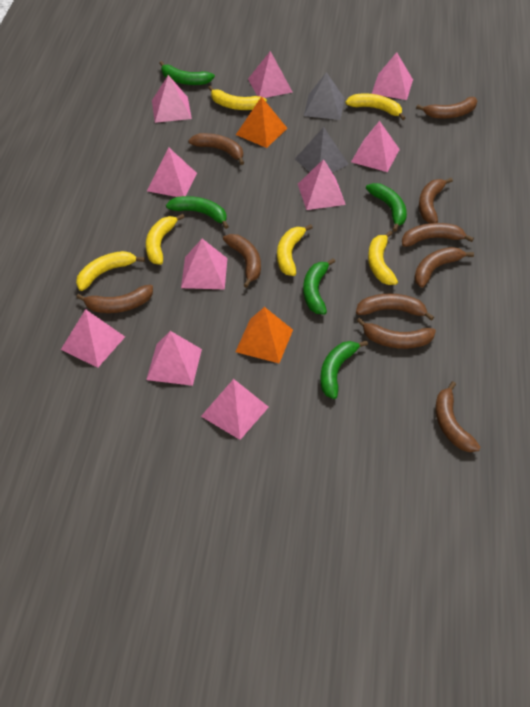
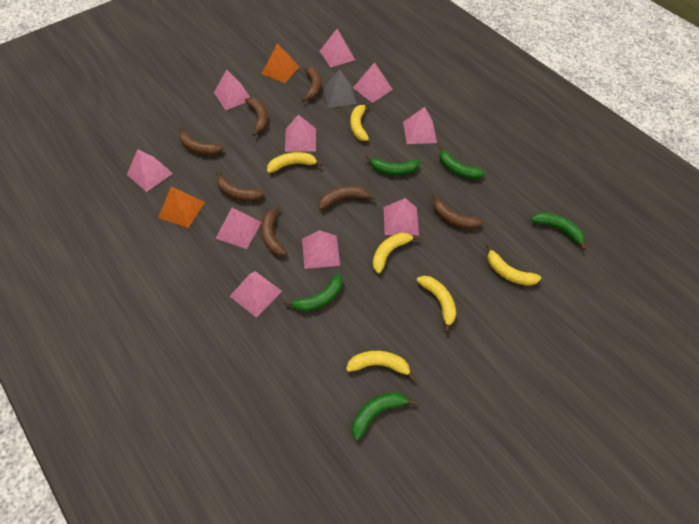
brown banana: [76,285,153,313] [188,133,244,165] [223,234,261,288] [356,293,434,321] [357,318,436,349] [402,223,474,247] [414,247,474,288] [416,97,477,119] [419,178,453,223] [435,381,480,452] = 10 -> [179,127,224,155] [217,171,265,201] [245,97,268,136] [261,205,287,256] [302,66,321,102] [319,186,375,210] [432,193,483,229] = 7
grey pyramid: [295,127,349,173] [304,72,344,120] = 2 -> [323,69,357,108] = 1

